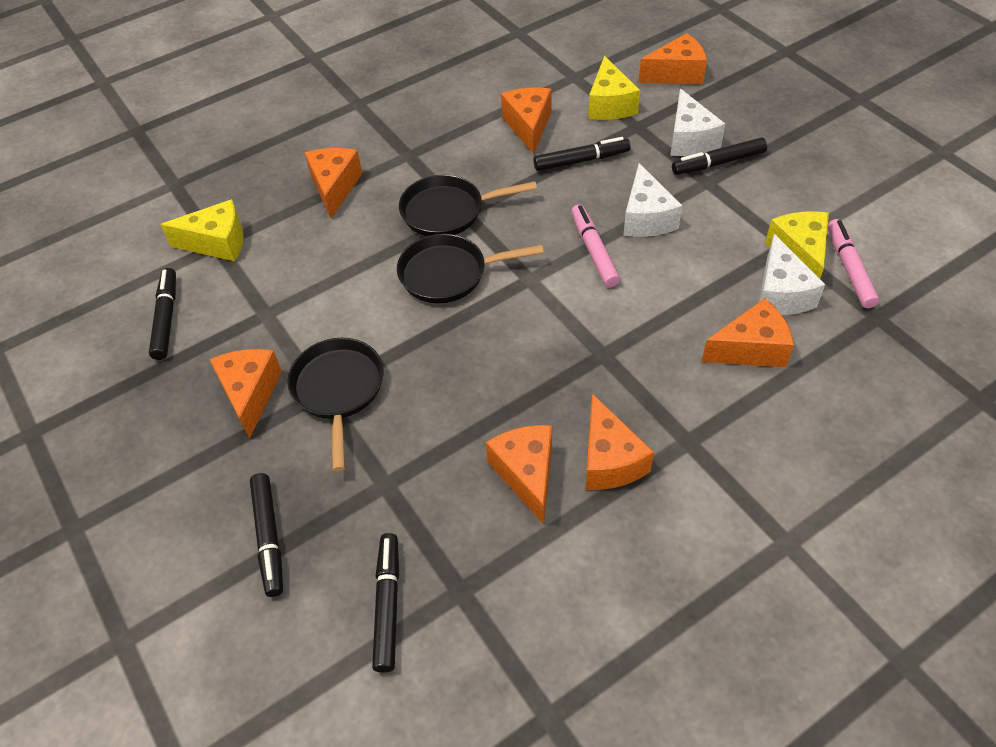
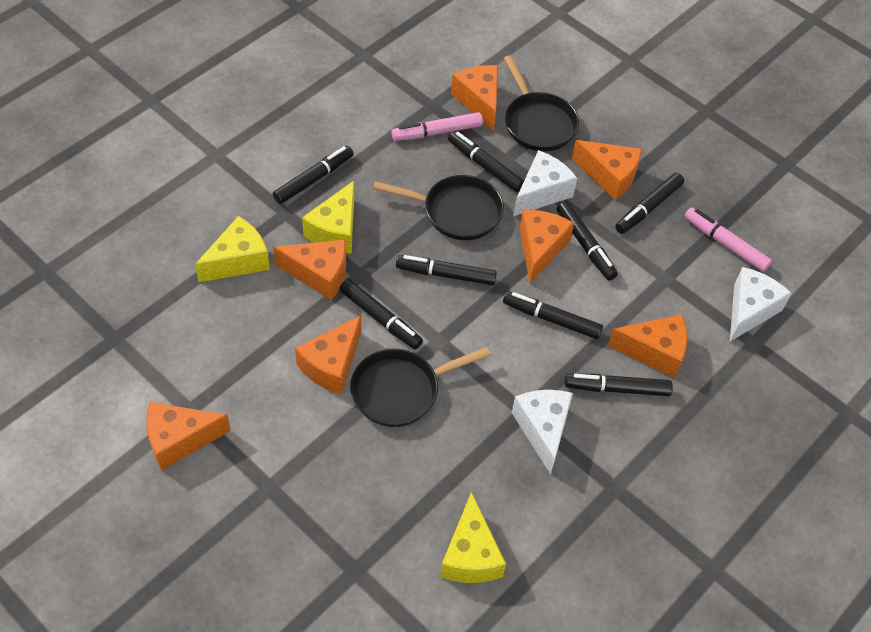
black marker: [149,268,176,360] [250,473,283,597] [372,533,399,673] [533,137,631,171] [672,138,767,175] = 5 -> [273,146,354,204] [339,279,423,349] [396,255,497,285] [448,131,524,192] [503,291,603,339] [557,201,618,280] [564,374,673,396] [615,173,684,234] = 8

